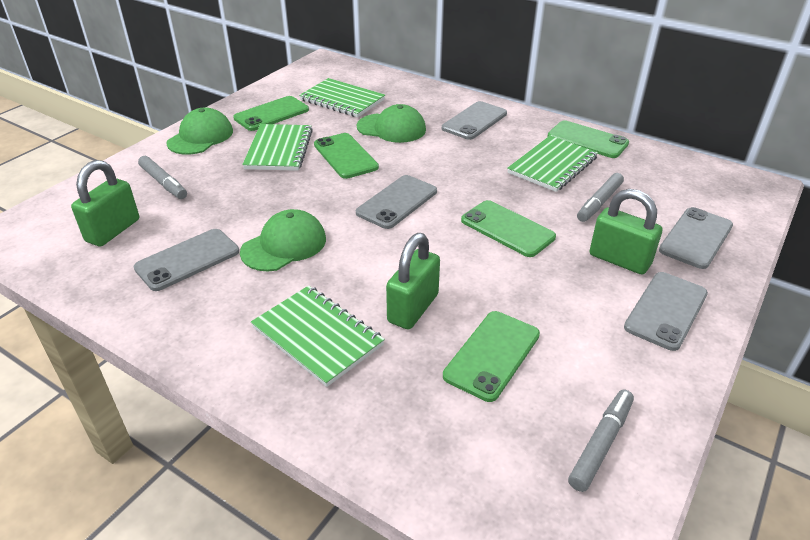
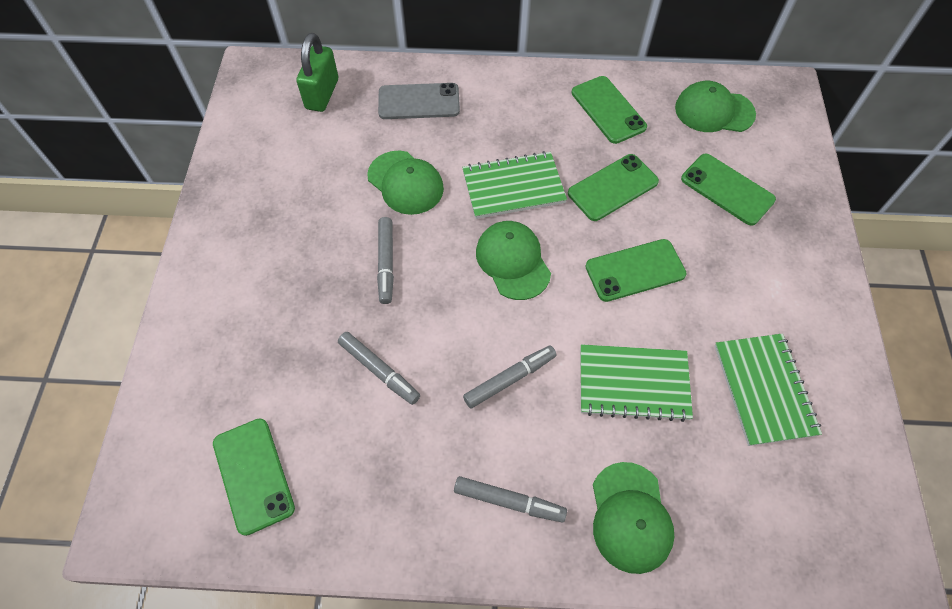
green cap: [166,108,233,155] [240,209,326,271] [357,104,426,143] = 3 -> [367,151,444,215] [476,221,551,300] [593,462,674,574] [675,81,756,132] = 4
green notebook: [242,124,313,171] [251,286,385,387] [299,78,385,118] [507,136,598,192] = 4 -> [462,151,567,219] [580,344,693,422] [715,334,822,446] = 3
green padlock: [71,160,139,246] [386,233,440,330] [589,189,662,274] = 3 -> [297,33,338,112] = 1
grey marker: [138,156,187,199] [568,390,634,492] [577,173,624,222] = 3 -> [338,332,420,405] [377,217,394,304] [454,476,567,523] [463,345,557,408] = 4
grey phone: [134,229,239,291] [356,175,437,229] [442,101,507,140] [624,272,708,351] [659,207,733,269] = 5 -> [378,83,460,119] = 1

